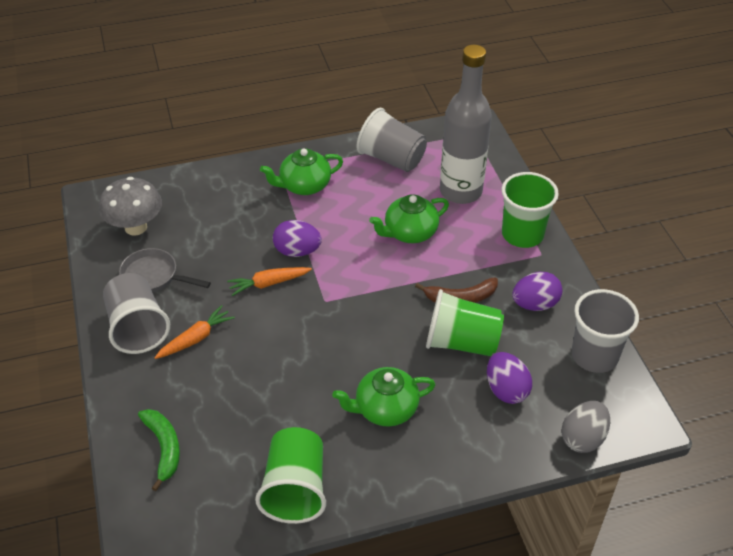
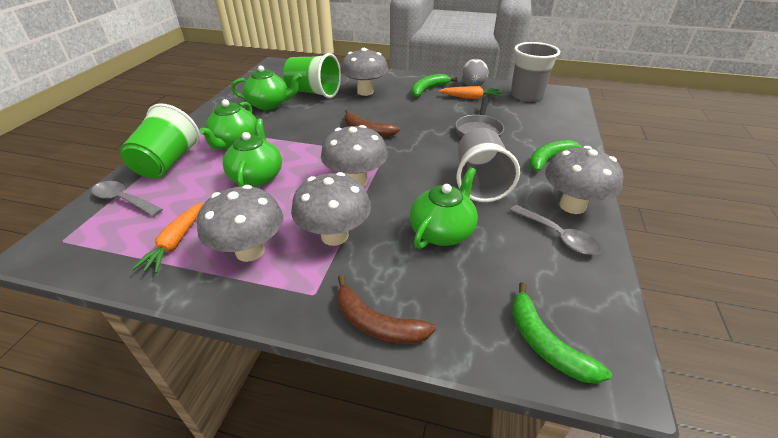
brown banana: [415,277,498,303] = 1 -> [337,275,436,344] [344,109,400,137] = 2
green banana: [138,409,180,491] = 1 -> [411,74,457,97] [512,282,612,384] [529,140,591,172] = 3
green cup: [255,427,326,524] [426,289,504,356] [501,172,559,248] = 3 -> [120,103,200,179] [283,53,341,98] = 2
green teapot: [260,148,343,195] [332,367,436,426] [369,195,449,243] = 3 -> [199,99,257,149] [223,118,282,187] [231,66,302,110] [410,167,478,249] = 4
grey bottle: [440,45,492,204] = 1 -> none = 0
grey cup: [103,273,170,354] [356,108,427,172] [571,289,639,373] = 3 -> [456,128,520,202] [511,42,560,102] = 2
grey mushroom: [99,177,162,236] = 1 -> [197,185,283,262] [291,172,371,246] [321,125,388,186] [341,48,388,96] [545,146,623,214] = 5
grey spoon: none = 0 -> [91,181,163,216] [510,205,601,255] = 2
purple egg: [273,220,322,257] [487,352,532,404] [512,272,562,311] = 3 -> none = 0

